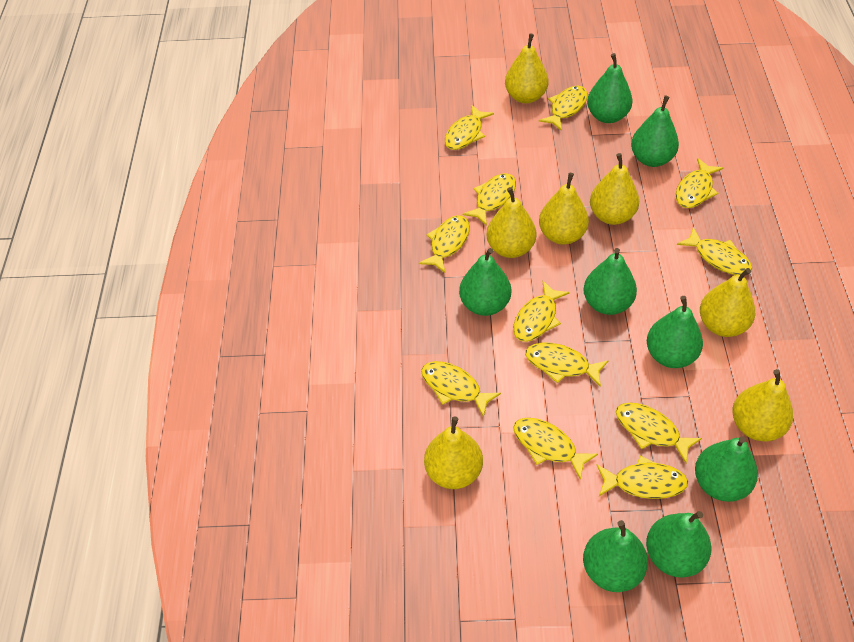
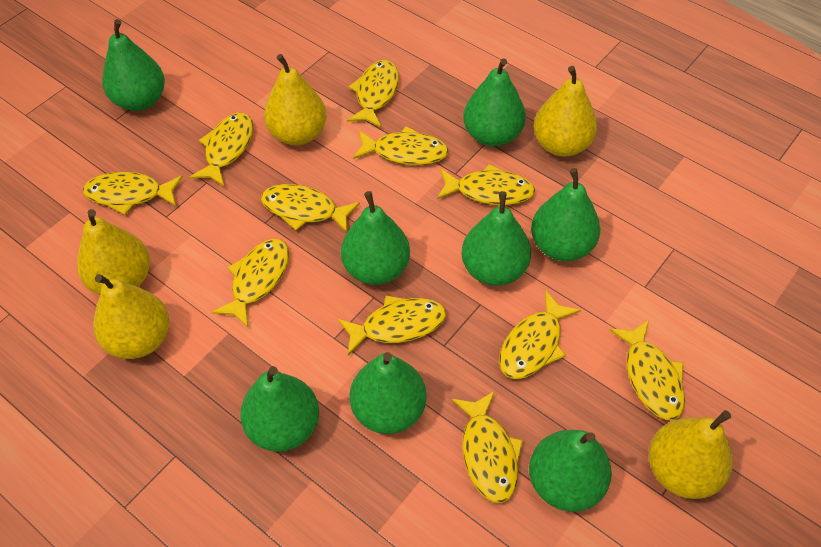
yellow fish: [419,215,470,273] [421,361,501,418] [445,105,494,150] [462,173,516,226] [513,281,570,342] [513,418,598,480] [525,342,609,387] [539,86,588,131] [597,455,688,499] [616,403,702,463] [676,158,723,208] [677,227,752,275] = 12 -> [83,172,183,215] [190,113,253,186] [212,239,289,327] [261,184,360,233] [338,296,446,355] [347,60,399,128] [353,126,449,165] [437,164,535,205] [452,391,523,503] [499,290,581,379] [609,320,685,420] = 11
yellow pear: [424,416,483,489] [486,187,536,258] [505,33,549,103] [539,173,589,245] [590,153,639,225] [700,268,755,337] [732,369,793,441] = 7 -> [77,209,150,295] [93,274,169,359] [264,54,327,145] [533,66,597,157] [649,410,732,499] = 5

